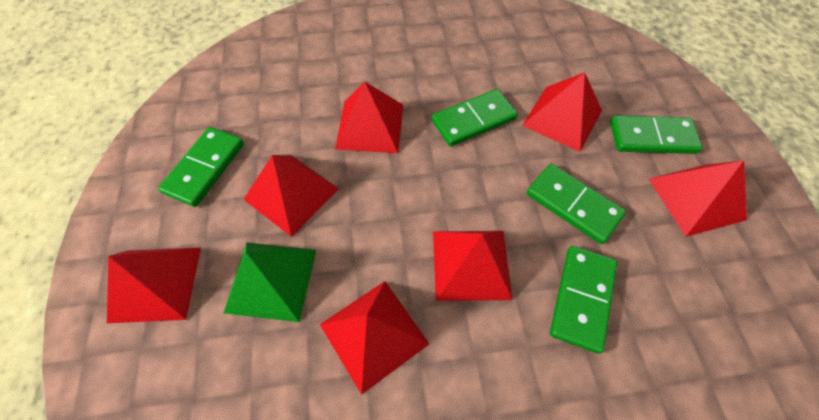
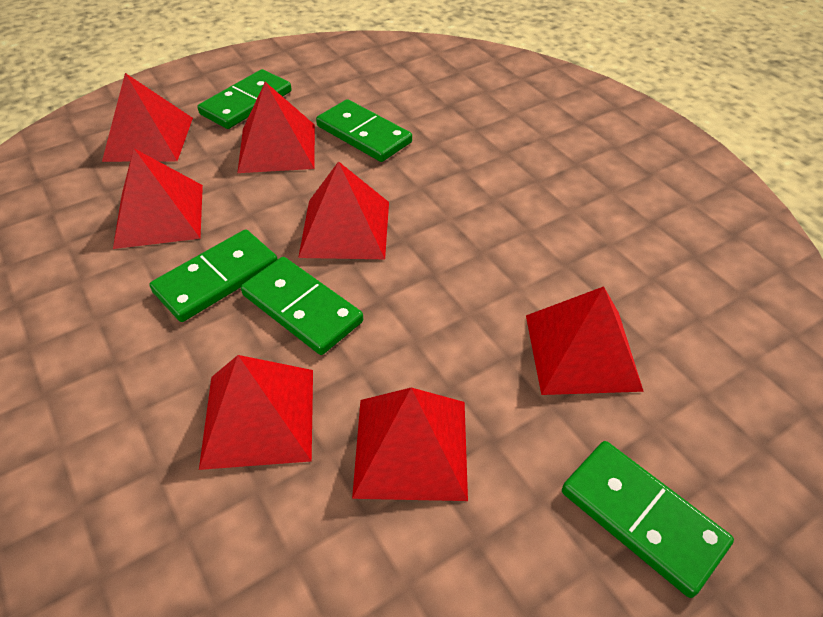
green pyramid: [224,242,316,322] = 1 -> none = 0

